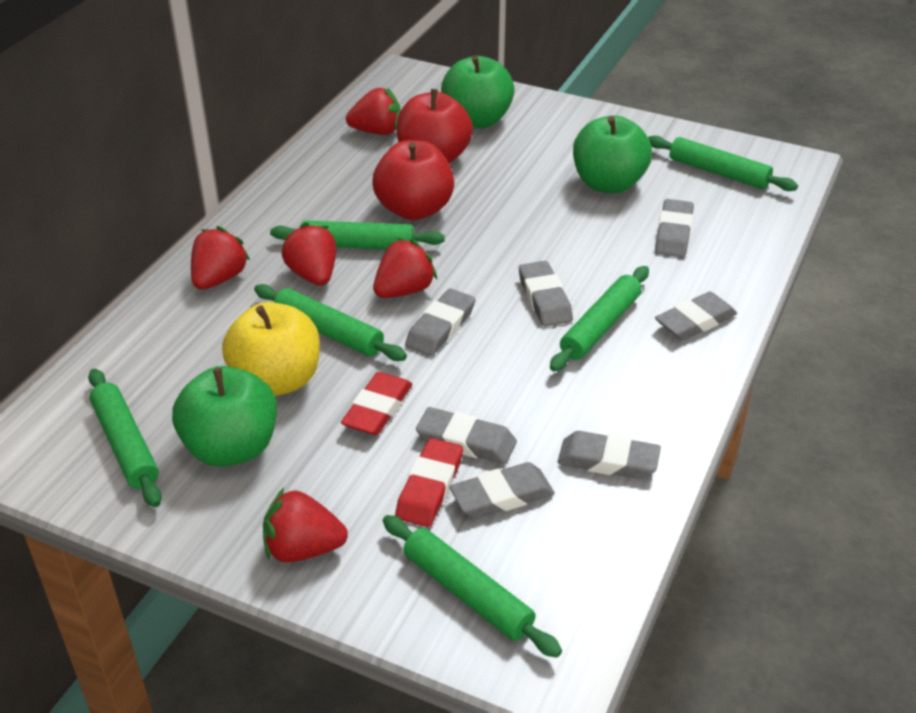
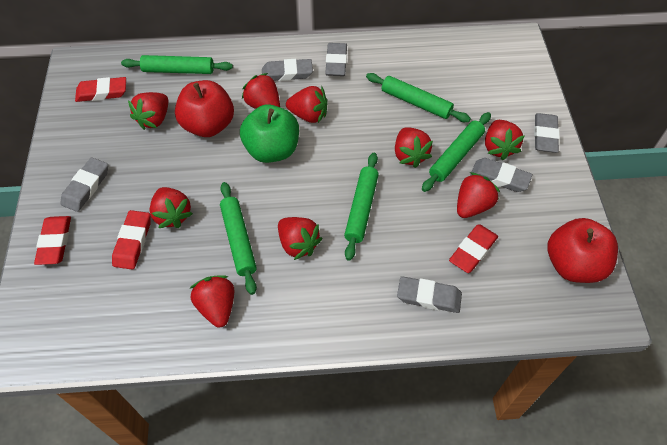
green apple: [172,366,277,467] [441,55,515,128] [573,115,652,193] = 3 -> [240,104,299,163] = 1
green rolling pin: [88,369,162,507] [254,284,407,361] [270,221,445,249] [383,515,562,658] [550,266,649,372] [648,135,798,191] = 6 -> [121,55,233,74] [220,182,257,295] [344,153,379,261] [366,73,471,122] [422,112,491,192] = 5
grey eraser: [405,289,475,356] [416,407,517,464] [449,462,555,518] [519,261,573,327] [558,431,661,479] [655,199,694,257] [655,292,737,340] = 7 -> [61,157,108,212] [262,59,313,81] [325,43,347,76] [397,276,462,313] [470,158,532,192] [534,113,560,153] = 6
red eraser: [341,372,412,435] [395,438,463,527] = 2 -> [34,216,71,265] [75,77,126,102] [112,210,150,270] [449,224,498,273] = 4
red strawberry: [191,226,250,289] [263,488,348,563] [281,222,336,286] [346,88,401,135] [373,238,437,298] = 5 -> [128,92,168,130] [150,187,193,228] [189,276,234,328] [242,73,280,109] [278,217,322,260] [286,86,328,123] [395,127,433,168] [457,172,500,218] [485,120,525,160] = 9
yellow apple: [222,302,320,396] = 1 -> none = 0

